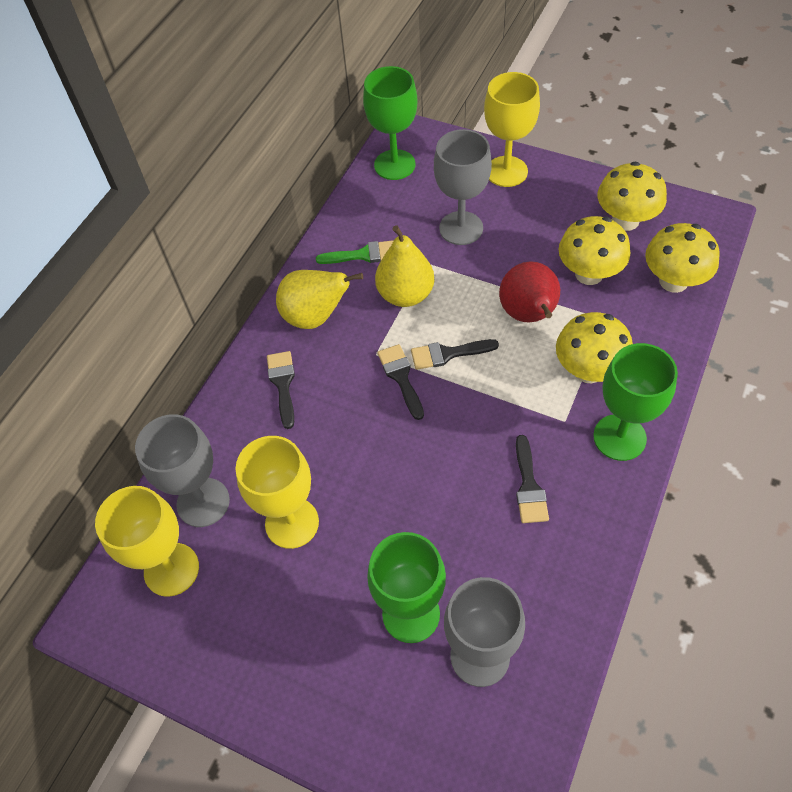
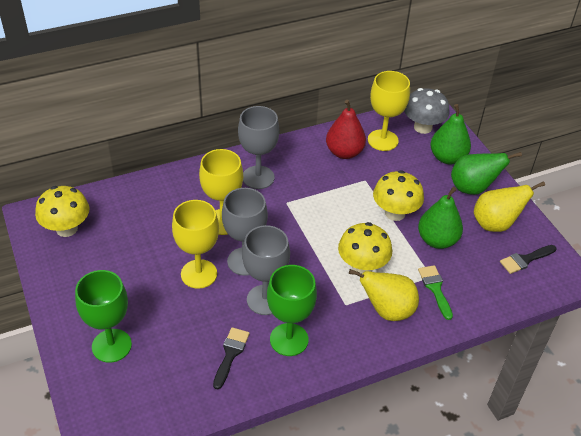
black brush: [267,351,295,429] [377,344,424,420] [411,339,499,370] [516,435,549,523] = 4 -> [213,327,250,389] [500,245,556,274] = 2
green goblet: [363,66,417,180] [367,532,446,643] [593,343,678,461] = 3 -> [75,270,132,363] [267,265,317,356] = 2
green pear: none = 0 -> [418,187,463,249] [430,104,471,164] [451,152,522,195] = 3
grey mushroom: none = 0 -> [404,88,450,134] = 1
yellow mushroom: [556,312,633,383] [559,216,630,285] [598,162,667,231] [645,223,720,293] = 4 -> [35,186,90,237] [338,222,392,274] [373,170,424,221] = 3

